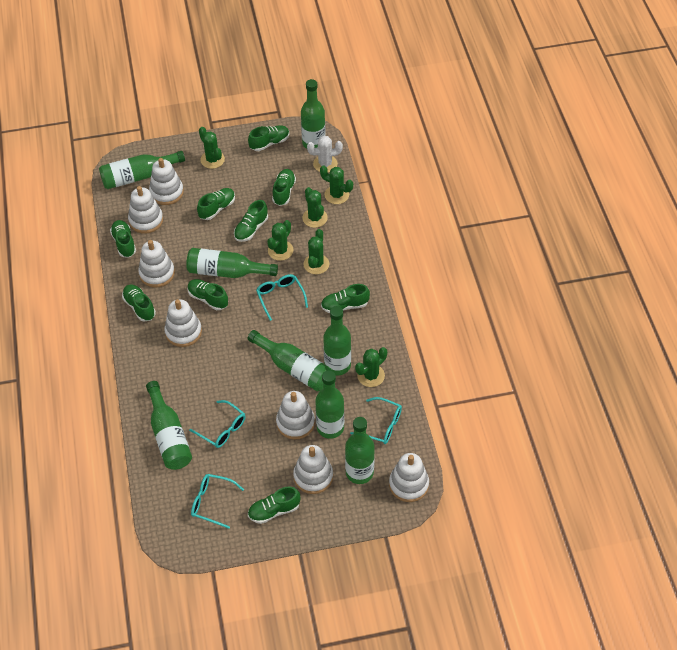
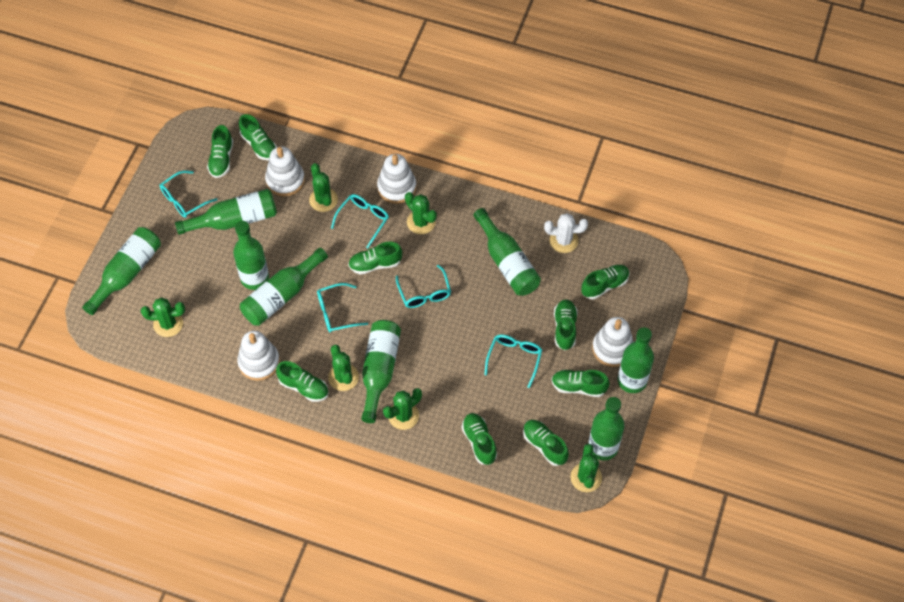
turquoise glasses: [189,400,246,448] [191,474,244,529] [256,274,308,321] [350,397,402,444] = 4 -> [160,171,218,218] [317,283,368,333] [331,194,389,249] [396,265,451,308] [484,334,542,388] = 5
white stacking toy: [128,186,163,234] [138,240,175,287] [149,158,184,205] [164,299,202,347] [276,391,315,440] [293,445,333,494] [389,453,429,502] = 7 -> [237,331,280,381] [265,147,305,197] [377,154,416,204] [592,317,634,367] = 4

